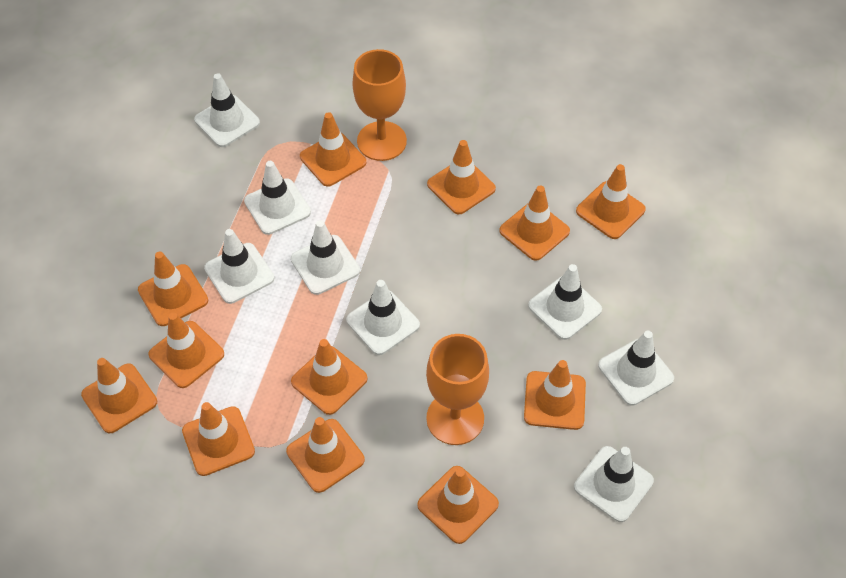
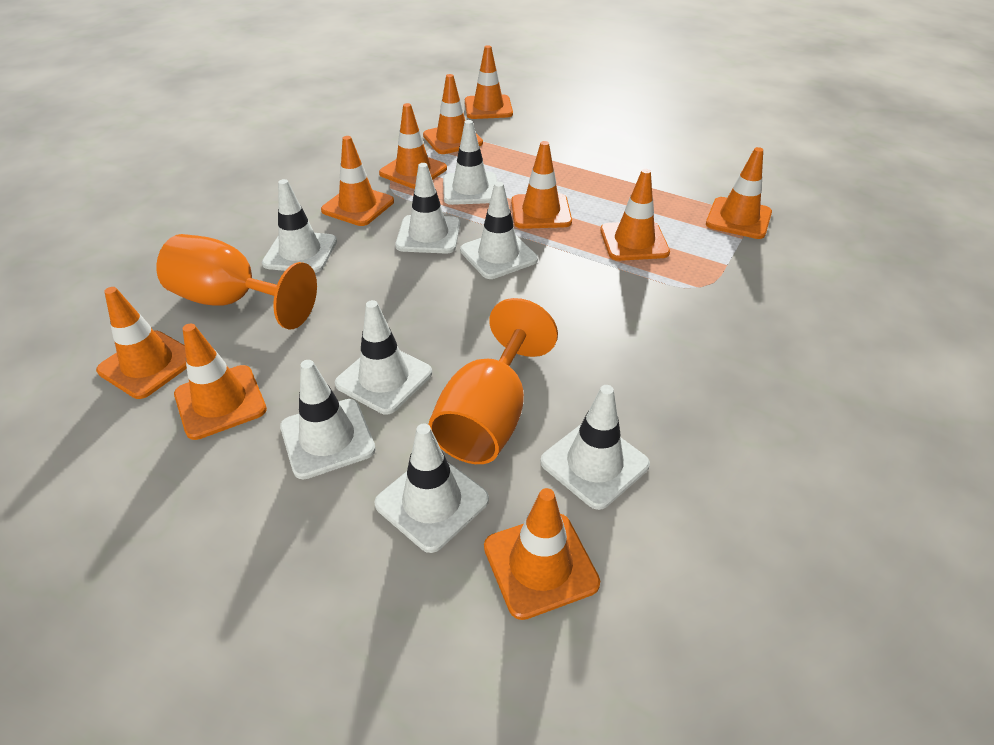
orange traffic cone: [81,358,157,433] [138,251,208,326] [148,312,224,388] [182,402,255,476] [286,417,365,493] [291,339,368,415] [300,112,366,187] [417,466,499,544] [427,140,496,214] [499,185,570,261] [524,360,586,430] [576,164,646,239] = 12 -> [96,287,187,399] [174,324,267,440] [321,136,394,226] [379,103,447,189] [423,74,483,154] [465,45,513,119] [484,488,600,620] [511,141,572,229] [600,169,670,261] [706,147,772,239] = 10

